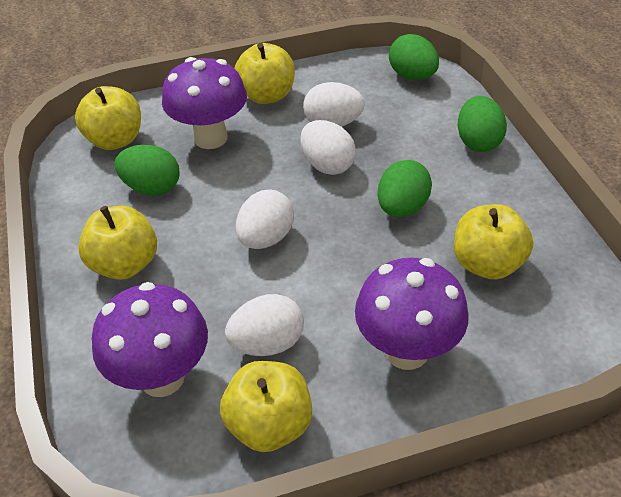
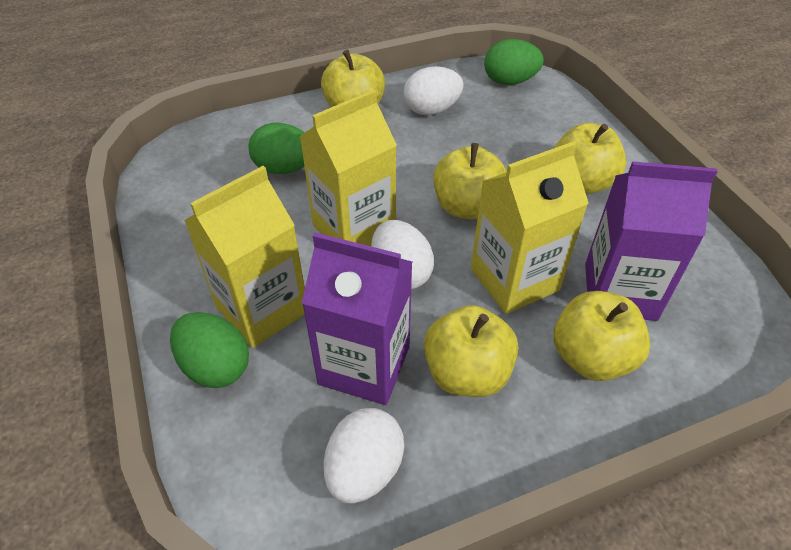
green egg: [114,145,180,195] [378,160,432,217] [389,34,439,80] [458,96,507,152] = 4 -> [170,312,249,388] [248,123,305,174] [484,39,544,85] = 3
purple carton: none = 0 -> [302,232,412,405] [585,161,718,321] = 2
purple mushroom: [92,282,208,397] [162,57,247,149] [355,258,469,370] = 3 -> none = 0
white egg: [225,294,304,356] [236,189,294,249] [300,120,356,175] [303,82,365,127] = 4 -> [324,408,404,504] [371,220,434,290] [403,66,464,115] = 3
yellow carton: none = 0 -> [184,166,305,348] [300,89,397,246] [471,141,589,314] = 3

